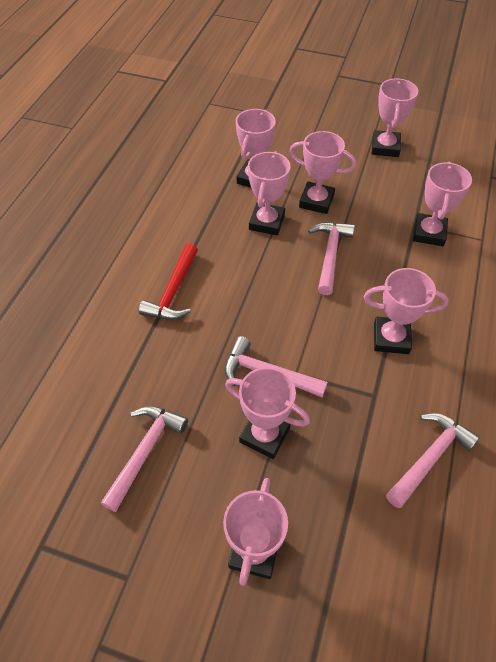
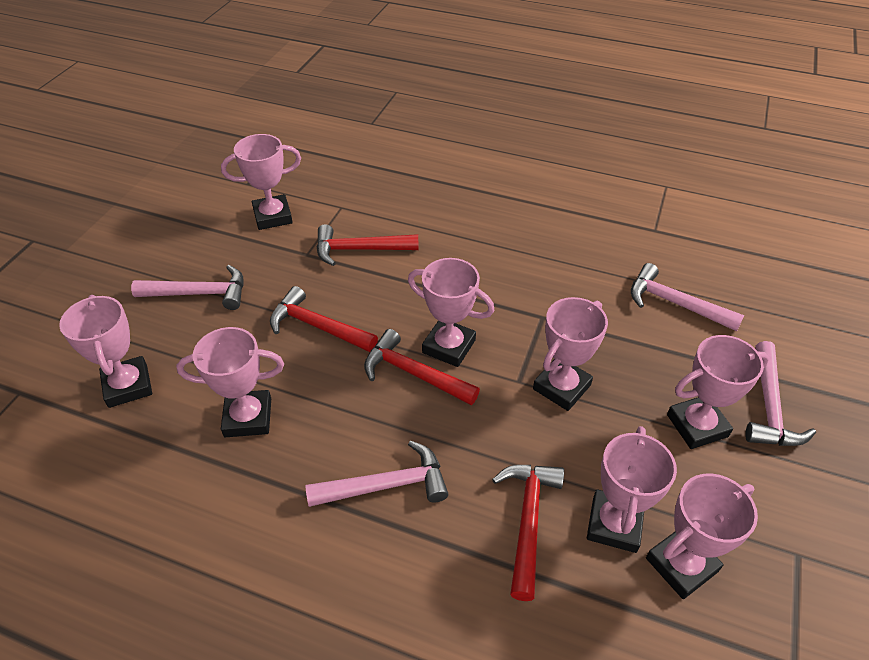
red hammer: [139,243,198,320] = 1 -> [270,286,378,352] [317,224,419,266] [364,329,480,405] [492,465,564,601] = 4

